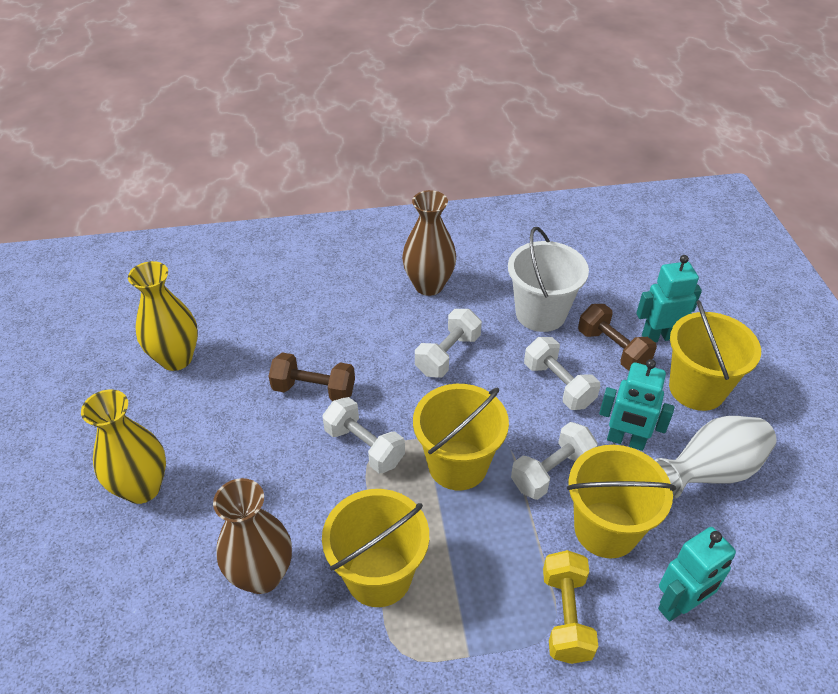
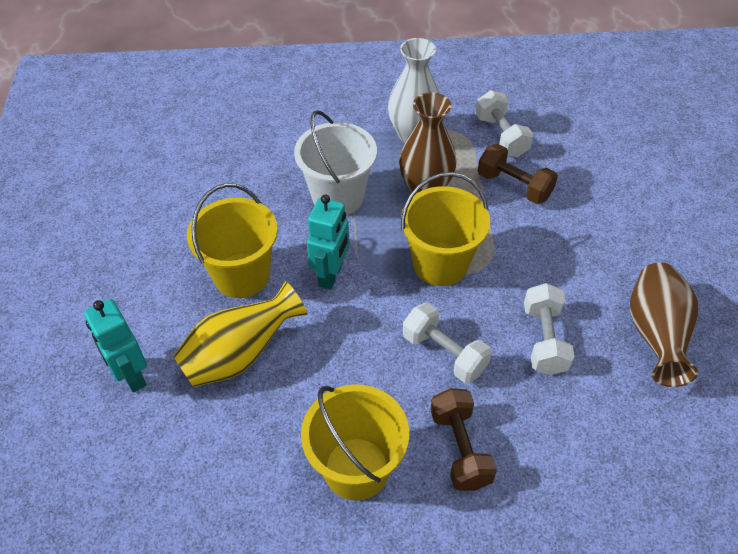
turquoise robot: [599,359,674,451] [636,255,702,342] [658,527,736,621] = 3 -> [84,299,147,392] [307,194,349,290] = 2
white dumbbell: [322,397,405,473] [415,309,482,378] [511,422,598,500] [524,337,600,410] = 4 -> [403,303,492,383] [475,90,533,157] [524,283,574,375] = 3
yellow bucket: [322,489,429,607] [413,384,509,490] [567,445,676,558] [669,300,761,411] = 4 -> [187,183,278,298] [301,384,409,500] [401,172,490,286] = 3
yellow dumbbell: [543,550,598,664] = 1 -> none = 0
yellow vase: [81,389,166,504] [128,261,198,371] = 2 -> [173,281,308,387] = 1

